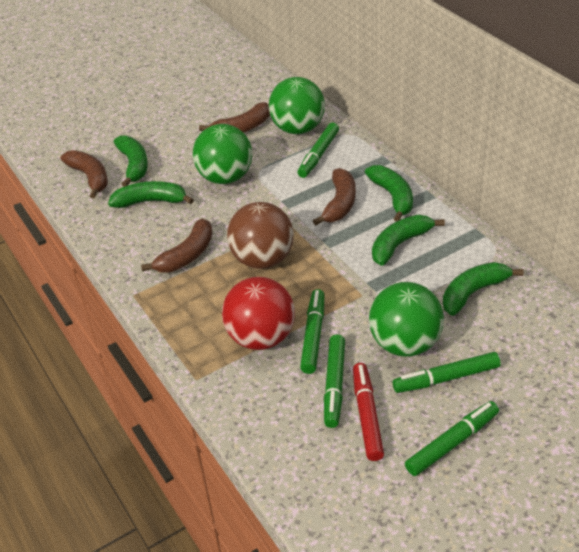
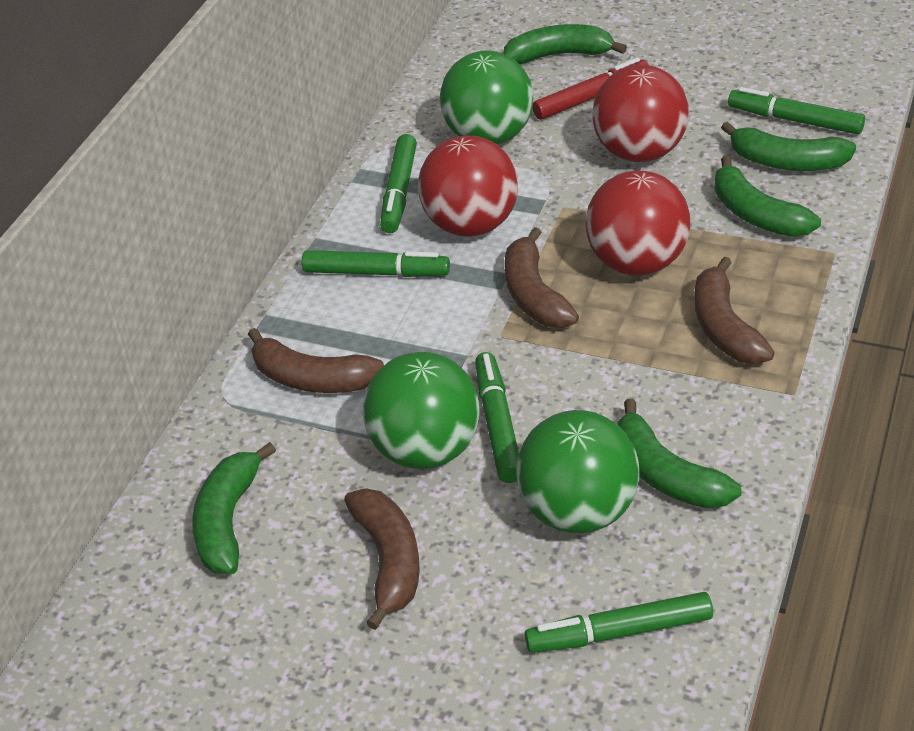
brown ball: [227,202,294,269] = 1 -> none = 0
red ball: [222,277,295,350] = 1 -> [418,135,518,237] [585,171,690,276] [592,65,689,162] = 3

